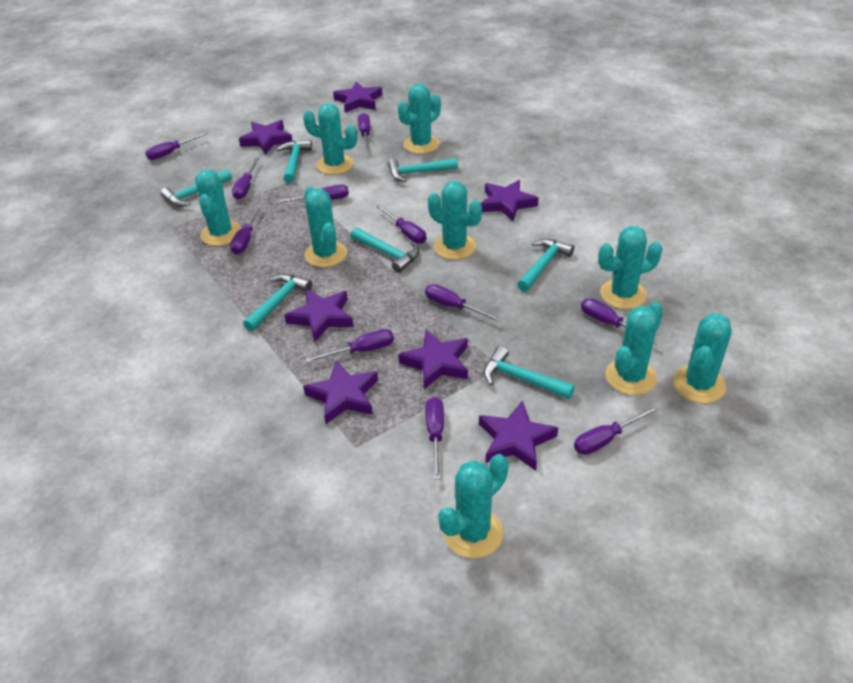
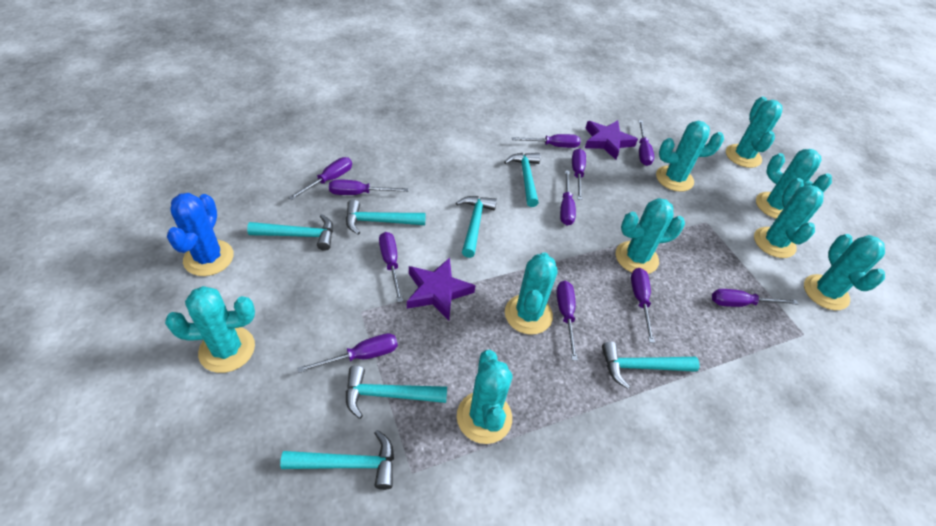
blue cactus: none = 0 -> [167,193,234,276] = 1
purple star: [239,120,293,155] [285,289,354,342] [303,361,378,424] [333,81,382,113] [398,330,468,389] [479,400,558,471] [480,180,539,221] = 7 -> [407,258,476,321] [585,120,638,160] = 2

